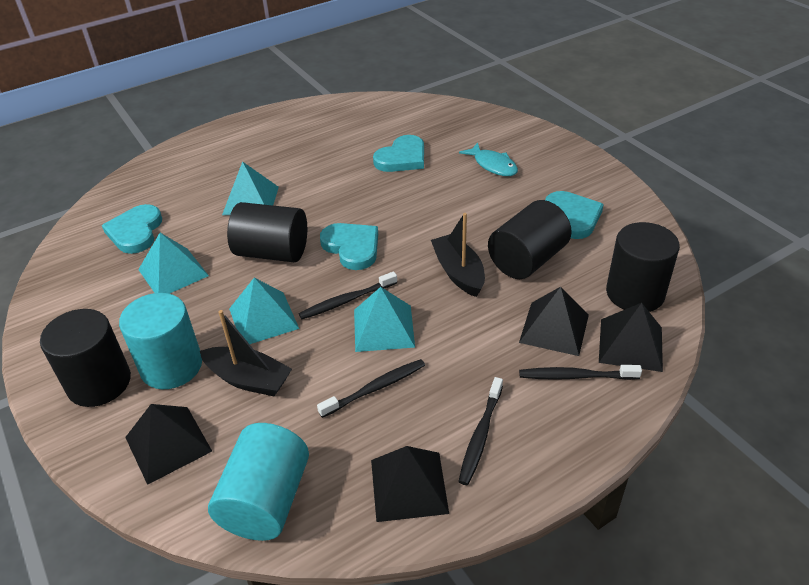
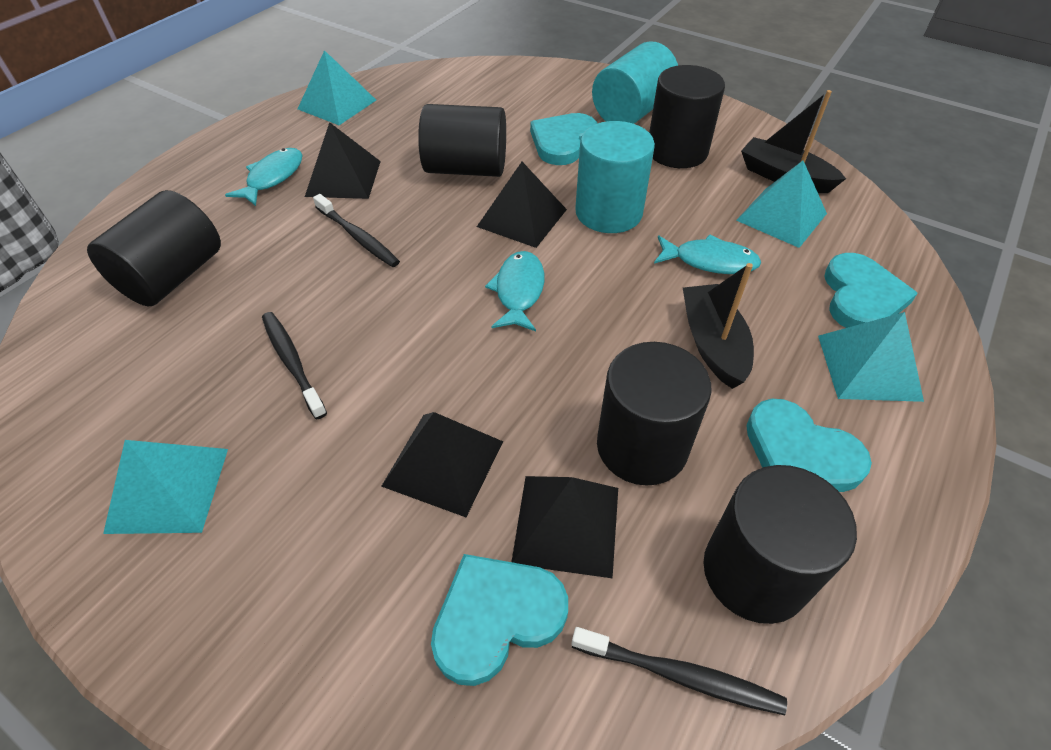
black cylinder: [40,309,131,407] [227,202,307,262] [488,200,572,279] [606,222,680,312] = 4 -> [87,190,221,306] [418,104,506,177] [597,342,712,486] [649,65,725,168] [703,465,857,624] = 5
black toothbrush: [299,271,397,320] [317,359,425,418] [458,377,503,485] [519,365,642,380] = 4 -> [262,312,327,419] [313,194,400,267] [571,627,787,715] = 3
turquoise fish: [459,142,518,176] = 1 -> [225,148,303,206] [485,251,545,331] [654,235,761,274] = 3

